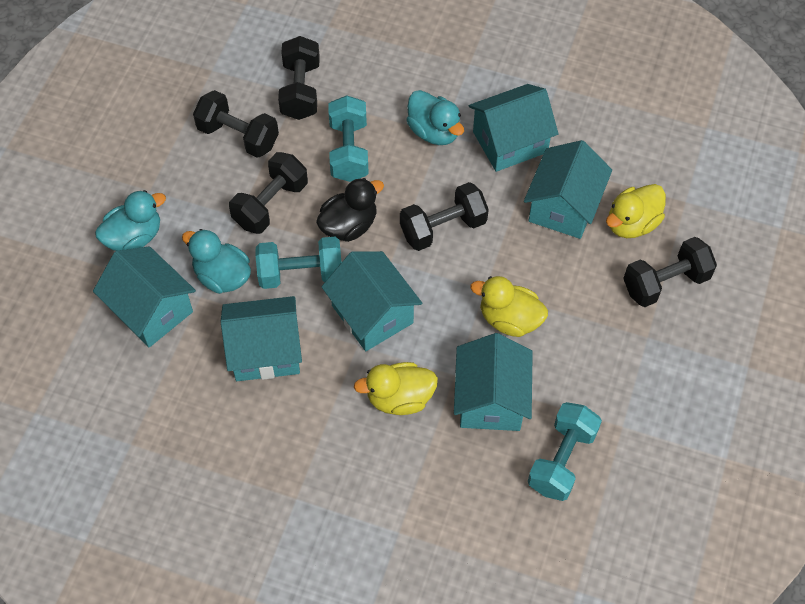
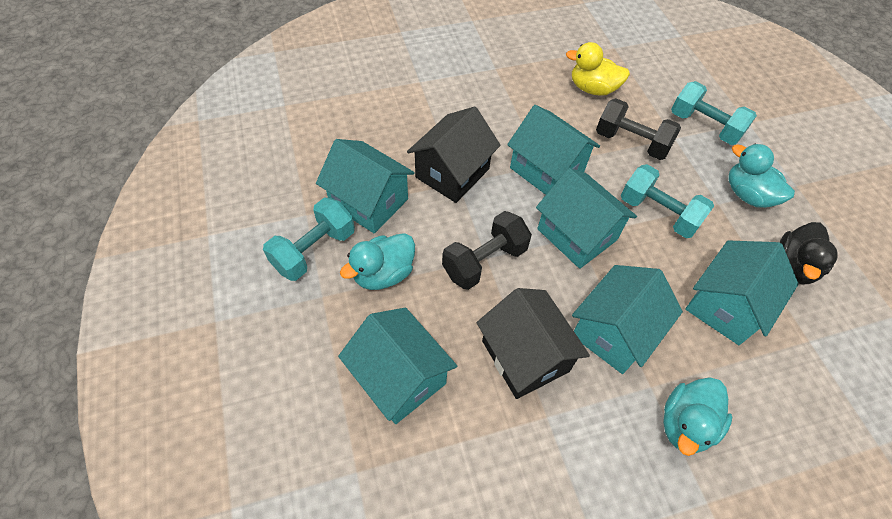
black dumbbell: [193,90,279,158] [229,152,308,234] [278,36,320,120] [400,182,489,251] [623,237,717,307] = 5 -> [442,211,532,290] [596,98,681,160] = 2
black house: none = 0 -> [407,106,501,203] [476,288,590,399] = 2
yellow duck: [354,362,438,415] [471,276,548,337] [606,184,666,238] = 3 -> [566,42,630,96] = 1

